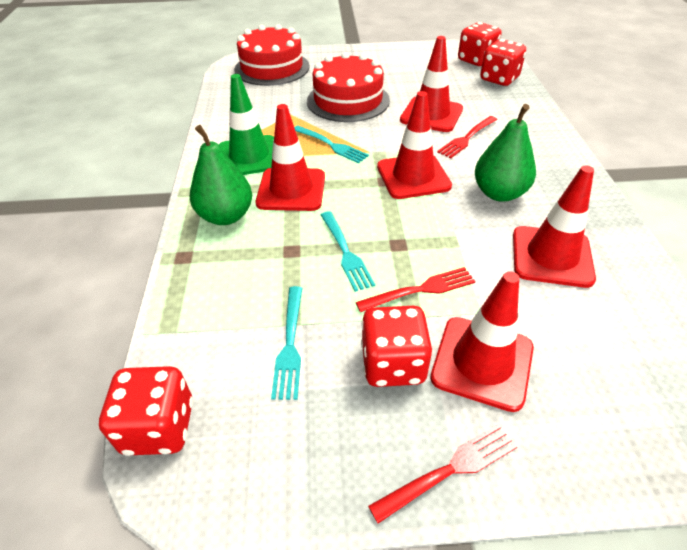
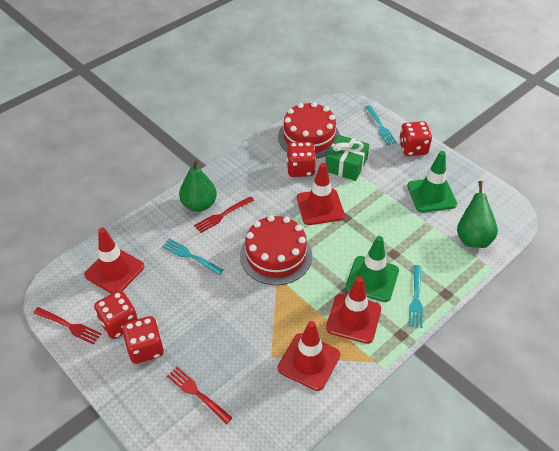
green gift: none = 0 -> [325,135,369,181] = 1
green traffic cone: [219,74,274,175] = 1 -> [346,236,399,302] [407,151,457,212] = 2
red traffic cone: [256,104,325,211] [377,91,452,199] [400,36,463,132] [430,271,534,412] [513,166,596,288] = 5 -> [84,227,144,294] [278,321,340,391] [297,163,345,225] [326,276,381,344] = 4

